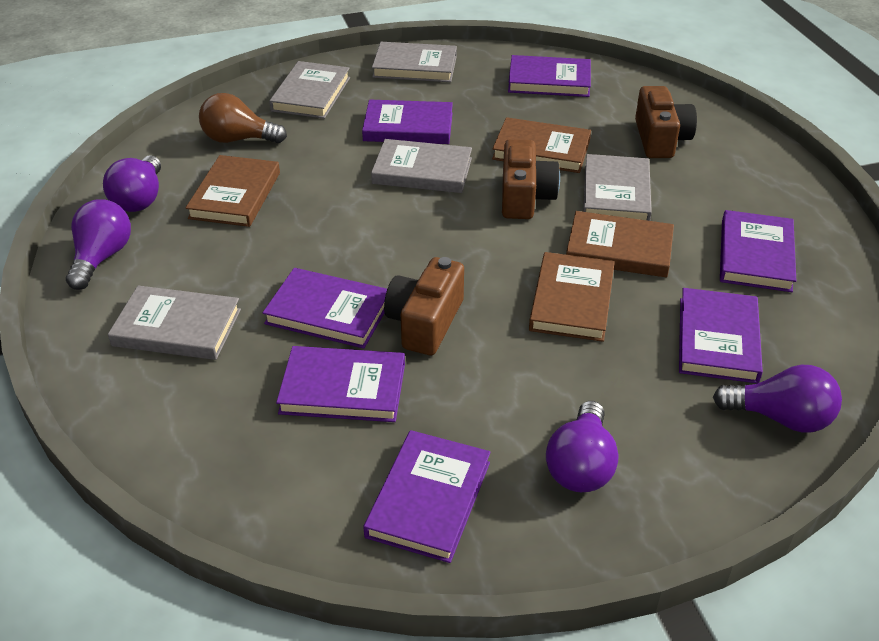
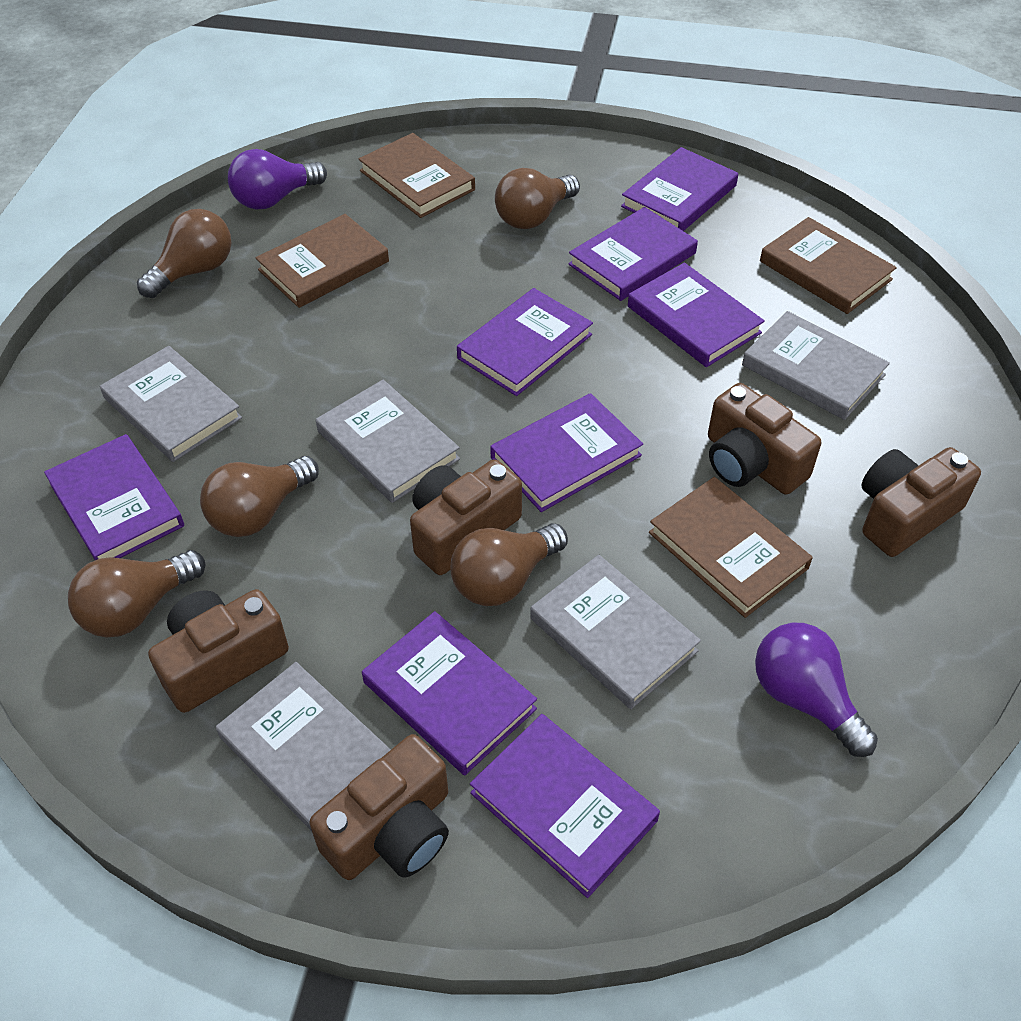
brown camera: [384,257,464,355] [502,139,560,219] [635,86,697,158] = 3 -> [148,589,289,713] [309,734,449,880] [410,459,522,575] [708,383,821,495] [862,447,981,557] = 5
brown light bulb: [199,93,287,143] = 1 -> [68,550,205,637] [137,209,231,298] [200,456,319,537] [451,523,568,606] [495,168,580,229] = 5
purple book: [263,268,387,349] [276,346,405,422] [362,100,453,144] [363,430,491,563] [508,55,591,97] [679,288,763,383] [720,210,796,292] = 7 -> [44,434,184,560] [362,611,537,775] [457,288,593,396] [470,714,660,898] [490,393,643,512] [568,207,698,301] [621,147,738,231] [628,263,765,367] = 8
purple light bulb: [66,199,131,290] [103,155,161,212] [546,401,619,492] [713,365,842,433] = 4 -> [228,149,327,210] [755,623,878,757] = 2

